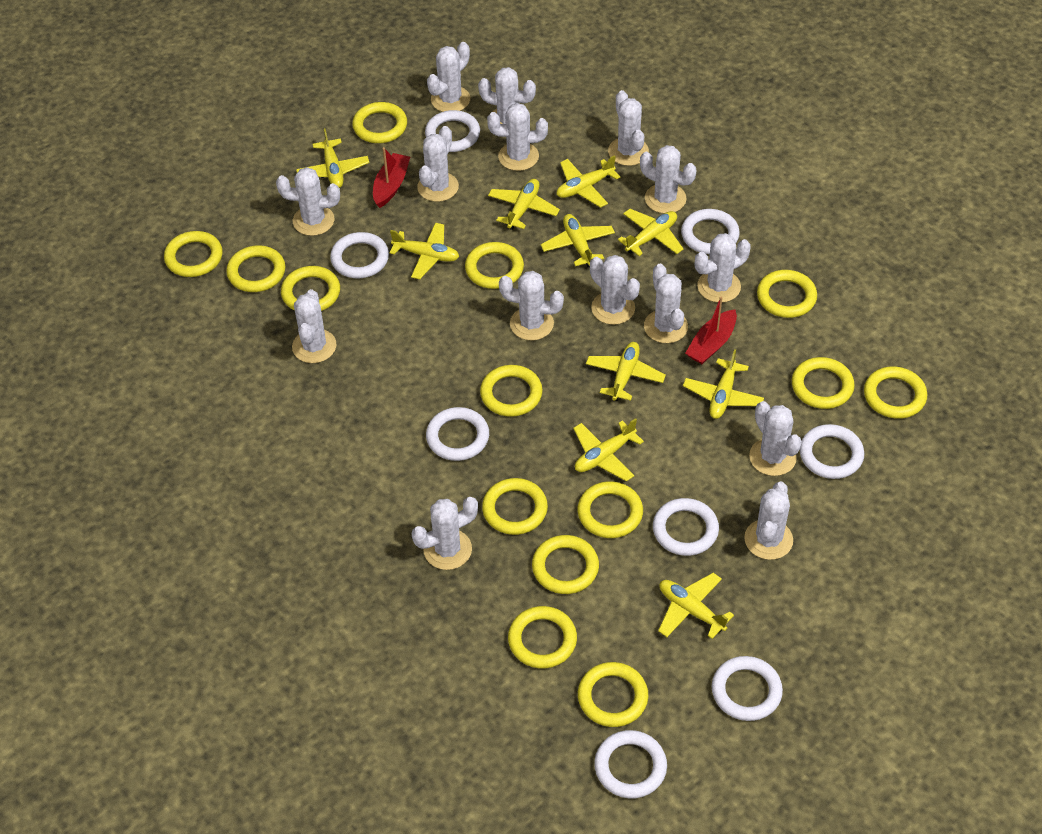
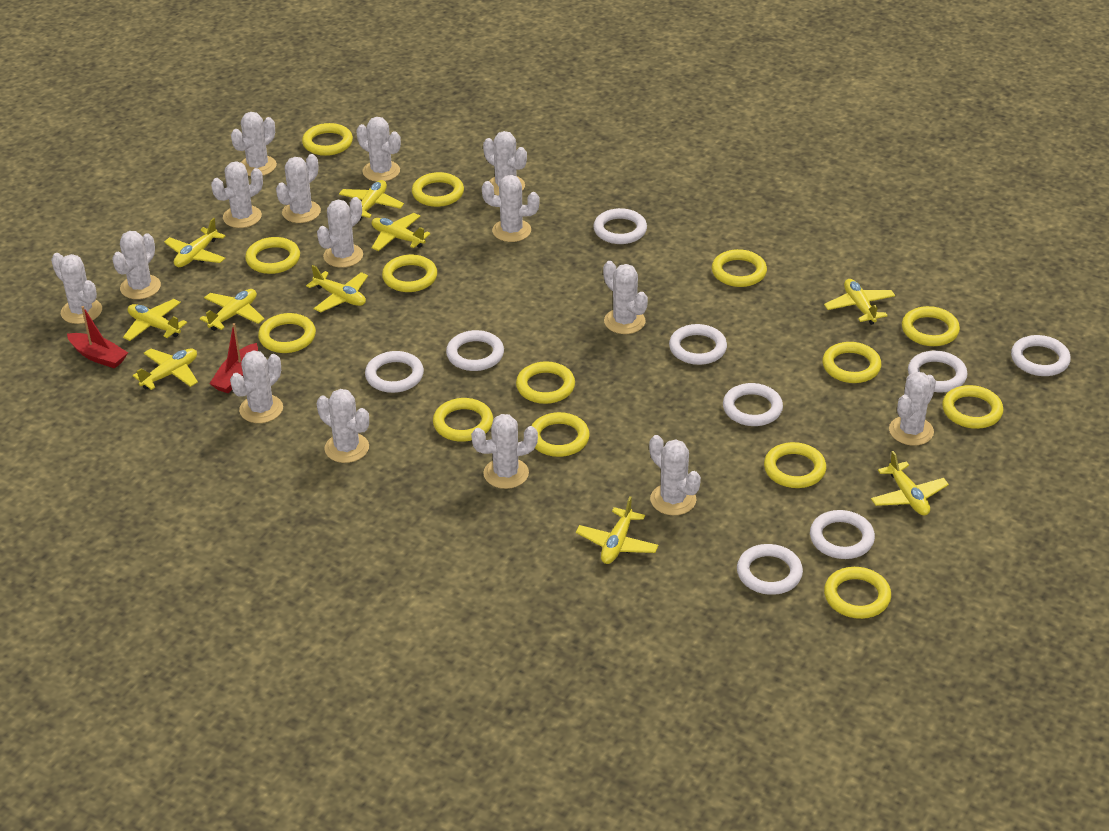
white ring: [330,232,389,278] [425,110,480,152] [426,407,489,461] [594,730,667,799] [653,498,719,556] [681,209,740,254] [712,656,783,721] [800,424,864,479] = 8 -> [365,351,424,393] [446,330,504,371] [593,208,647,244] [669,324,727,365] [723,383,783,426] [737,544,803,595] [810,510,875,559] [908,351,968,392] [1011,335,1071,376] = 9

